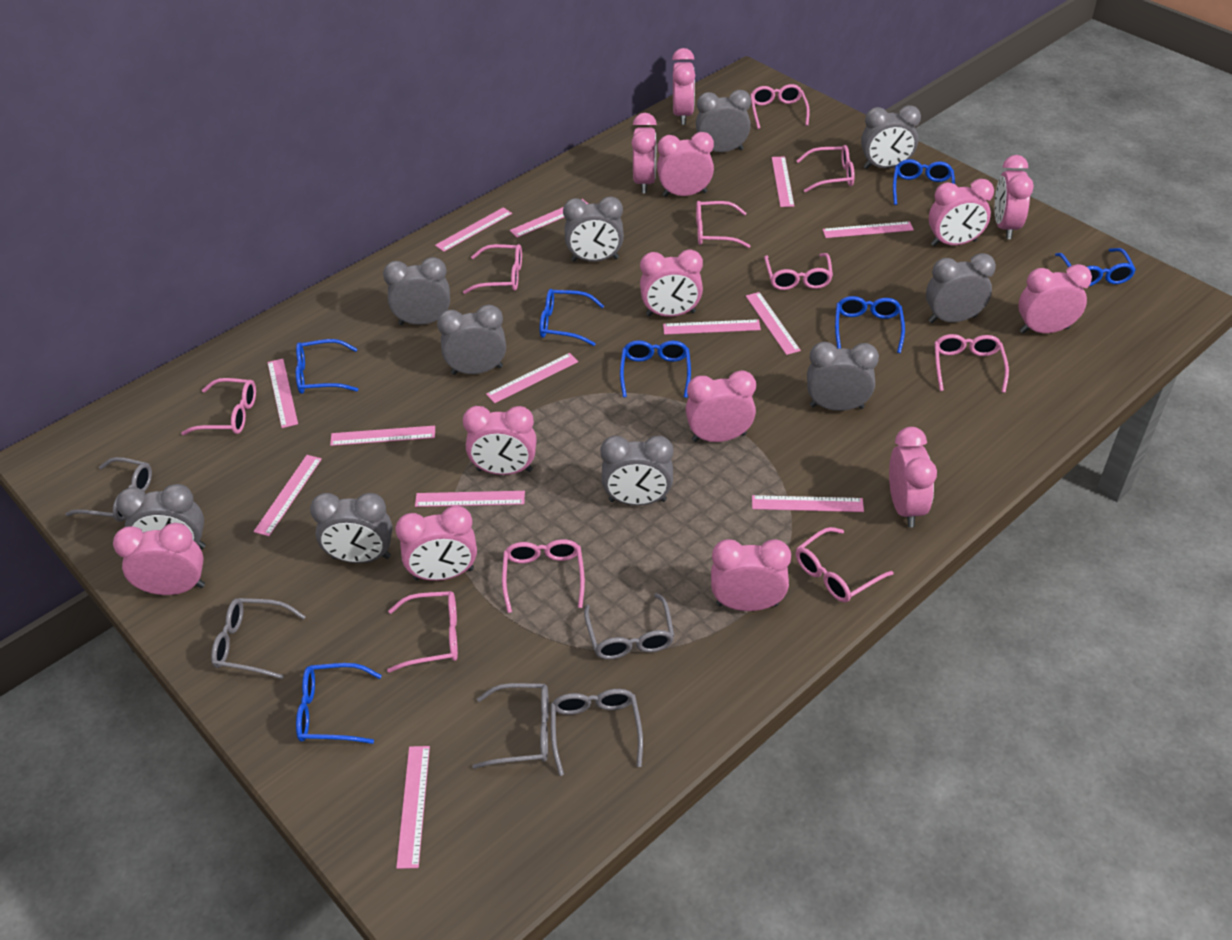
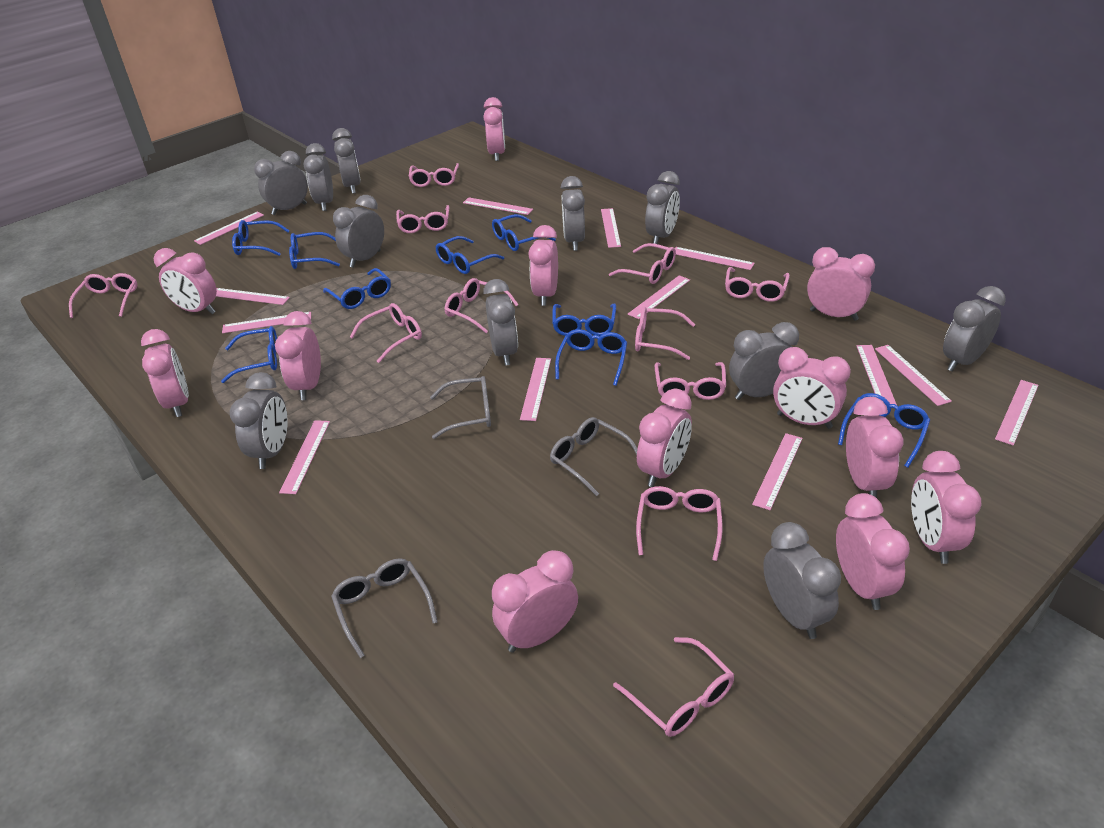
blue glasses: [296,339,358,394] [296,663,382,744] [539,289,604,346] [620,340,691,398] [835,296,905,353] [893,159,955,205] [1055,248,1136,286] = 7 -> [221,326,277,383] [232,220,290,256] [289,232,340,269] [323,268,391,309] [436,236,504,274] [492,214,556,251] [552,304,616,336] [555,329,627,386] [838,393,930,468] = 9
grey clock: [116,484,206,549] [310,493,393,563] [383,257,450,325] [437,304,506,375] [563,196,624,262] [600,436,673,506] [696,90,751,152] [807,342,879,411] [861,105,921,169] [926,253,996,323] = 10 -> [230,372,288,469] [254,151,308,215] [304,143,333,211] [332,128,361,194] [333,195,384,268] [483,279,518,366] [561,176,585,251] [645,171,680,244] [729,322,799,400] [763,522,841,639] [943,286,1006,372] = 11
grey glasses: [65,457,152,522] [211,598,306,679] [473,683,549,769] [551,689,643,776] [584,593,674,660] = 5 -> [331,558,437,658] [430,376,491,439] [550,417,637,496] = 3
pink clock: [113,523,205,595] [395,506,477,581] [463,406,537,475] [632,113,657,193] [640,249,703,317] [657,132,714,197] [672,48,695,125] [685,370,756,442] [711,539,791,611] [889,427,937,527] [929,179,994,246] [994,155,1034,239] [1018,264,1092,334] = 13 -> [141,329,189,417] [154,248,217,314] [275,311,321,400] [483,97,505,161] [492,550,578,653] [529,225,558,306] [637,388,692,487] [773,347,851,429] [807,247,875,321] [836,493,910,610] [846,397,903,498] [911,451,981,564] = 12
pink glasses: [181,378,256,435] [387,591,458,673] [463,244,522,294] [502,539,585,613] [696,201,750,248] [750,84,810,129] [764,253,833,290] [796,145,855,192] [796,527,893,603] [934,334,1009,393] = 10 -> [69,273,138,318] [350,303,422,363] [396,205,449,233] [408,163,459,187] [444,278,519,333] [609,243,676,284] [613,637,734,737] [635,306,695,360] [636,486,722,561] [655,362,726,400] [725,267,790,302] = 11

